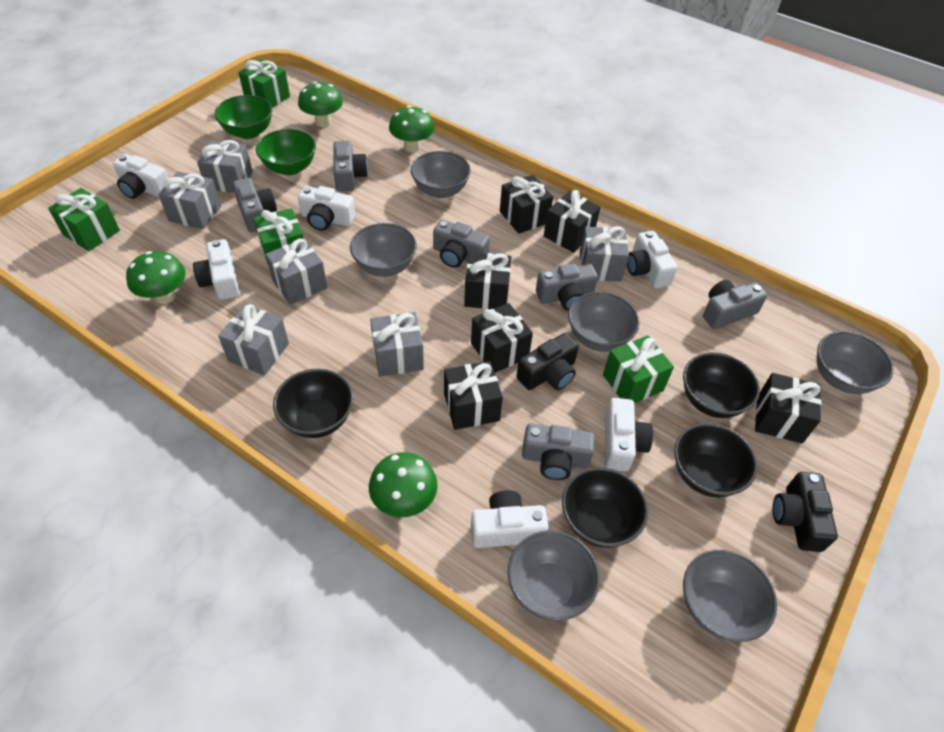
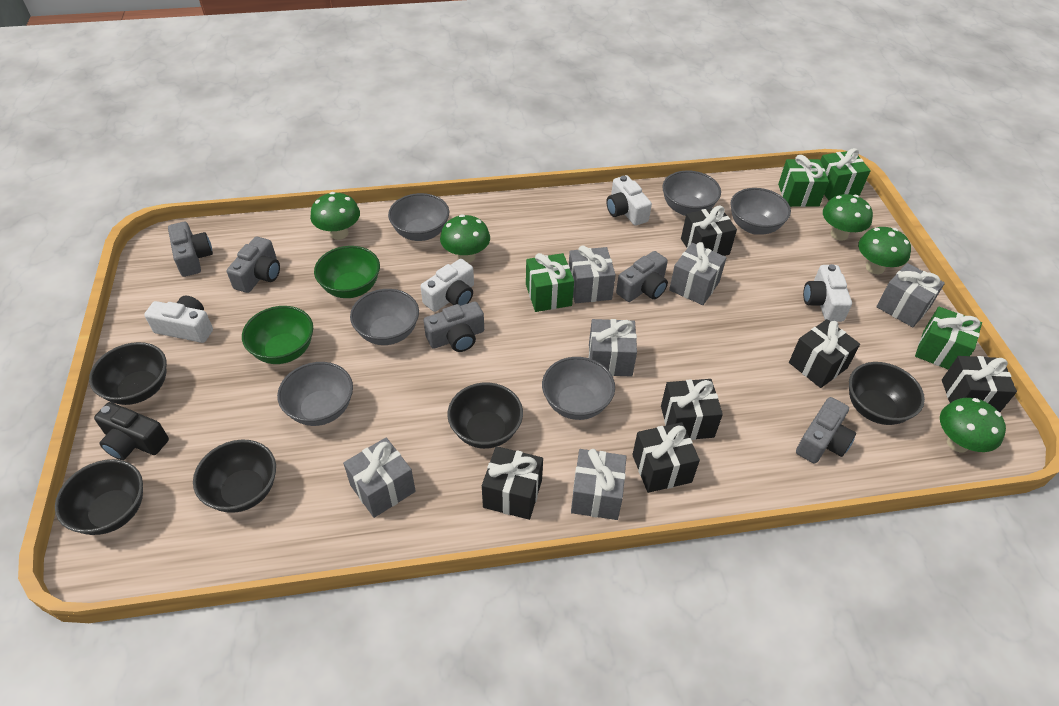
black bowl: [273,369,354,438] [562,467,648,548] [674,423,757,497] [683,352,760,418] = 4 -> [55,459,143,535] [89,342,167,405] [193,440,276,513] [447,383,523,449] [849,362,925,425] = 5
black camera: [516,333,579,390] [772,472,838,552] = 2 -> [94,402,169,460] = 1
green mushroom: [126,251,186,304] [298,81,343,127] [369,452,438,517] [389,106,435,152] = 4 -> [310,192,360,240] [440,214,490,263] [823,194,873,241] [858,227,911,274] [940,398,1006,452] = 5
grey camera: [233,178,277,232] [333,141,368,191] [433,220,490,268] [522,423,595,480] [536,263,598,311] [703,280,767,329] = 6 -> [168,222,213,277] [227,236,280,293] [424,301,484,352] [616,251,668,302] [796,397,856,464] = 5
white camera: [113,154,168,199] [193,239,239,300] [298,186,355,231] [471,490,548,548] [605,398,653,472] [627,231,677,289] = 6 -> [144,296,213,343] [421,259,474,312] [606,175,652,226] [803,264,852,322] = 4

